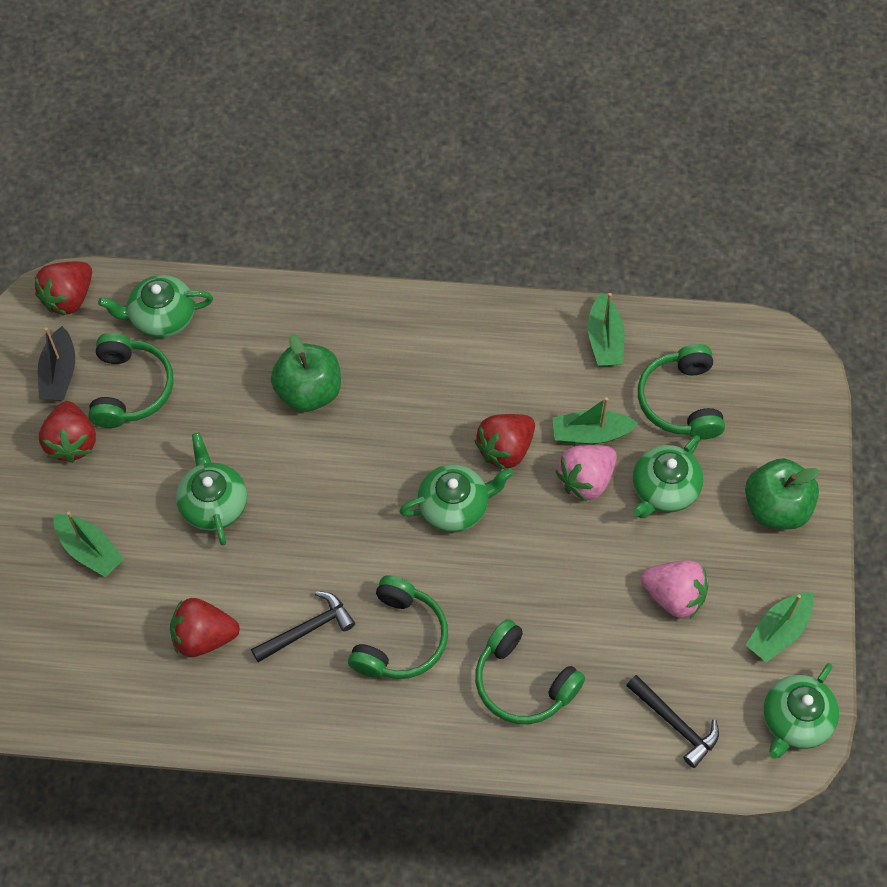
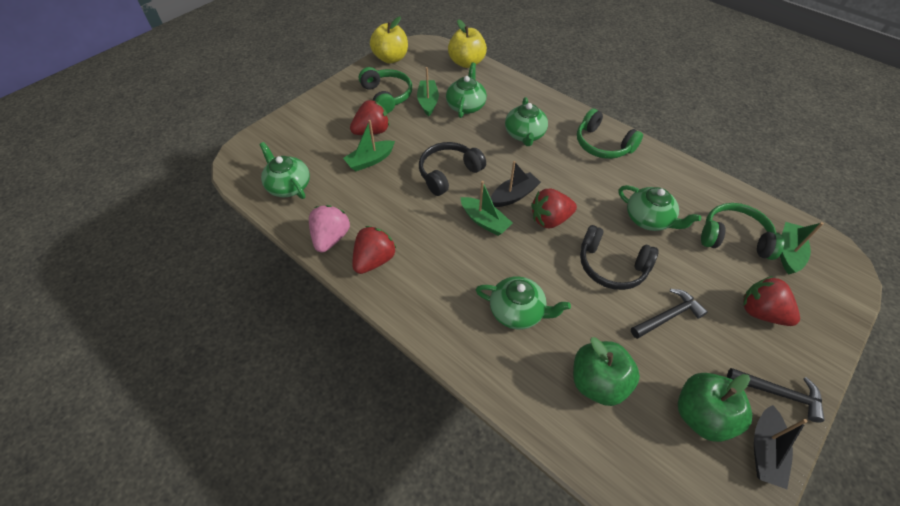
black boat: [38,326,75,400] = 1 -> [491,161,541,207] [754,405,808,489] = 2
black headphones: none = 0 -> [419,142,486,196] [580,225,659,290] = 2
green headphones: [88,333,174,428] [348,575,448,679] [475,619,585,724] [638,344,725,440] = 4 -> [359,67,412,113] [577,109,643,159] [701,203,784,260] = 3
pink strawberry: [556,445,617,502] [641,560,708,618] = 2 -> [309,205,350,252] = 1
yellow apple: none = 0 -> [370,16,408,63] [448,19,487,68] = 2

